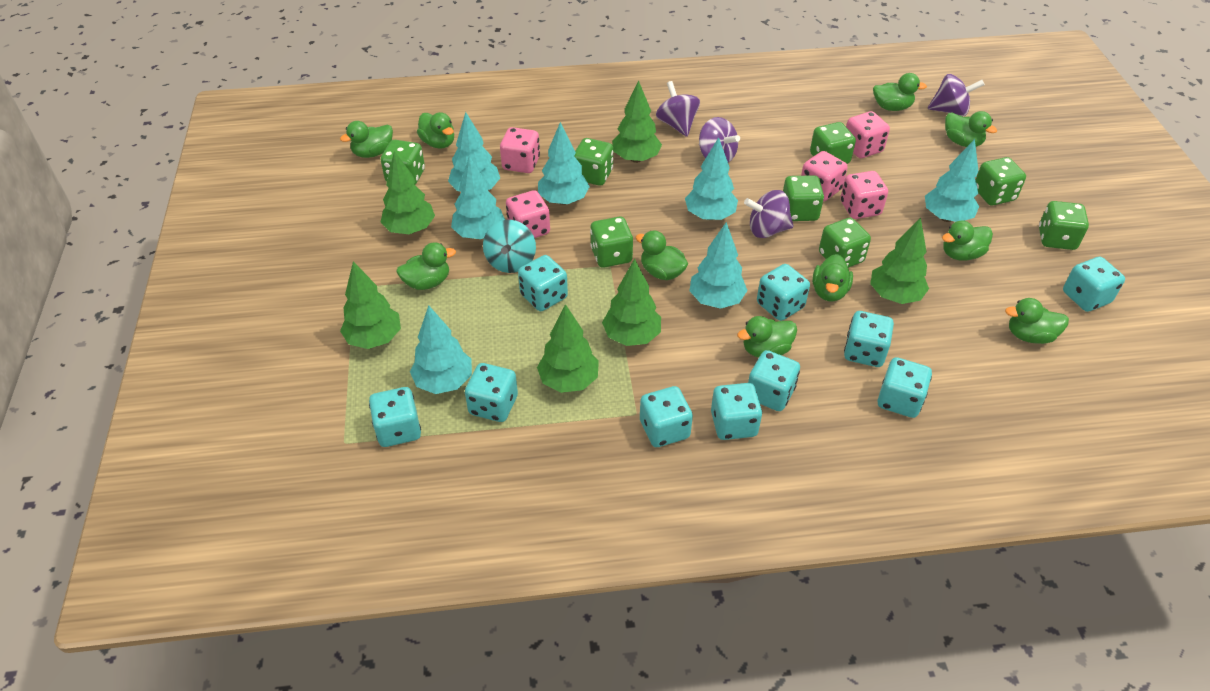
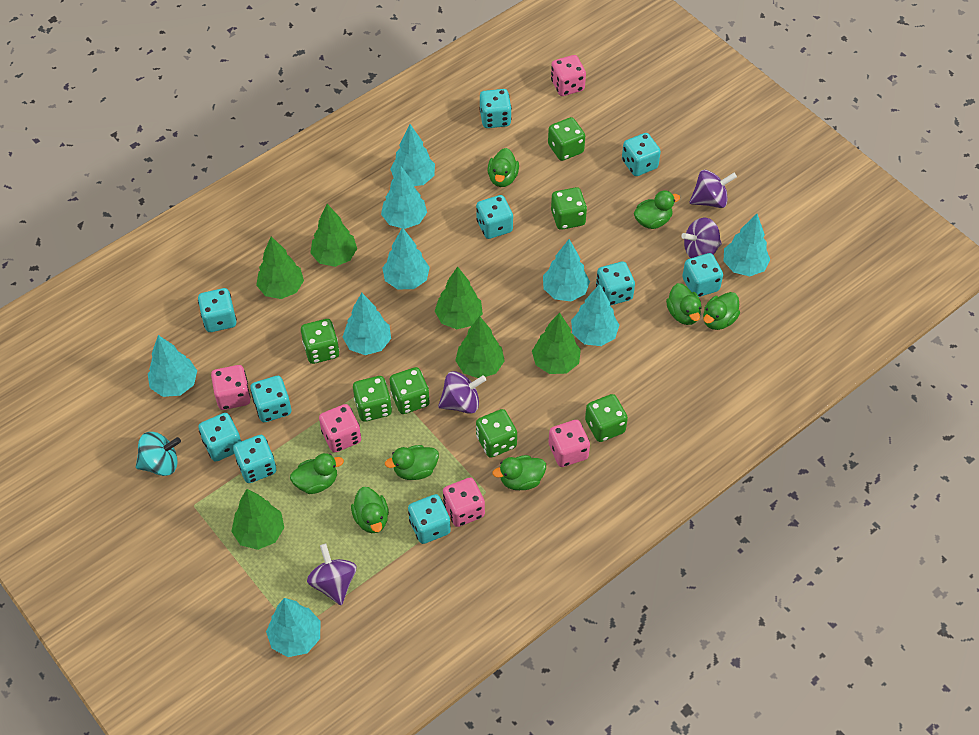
green dice: [381,140,425,185] [574,138,613,186] [590,217,633,268] [783,175,824,221] [810,122,856,164] [819,218,871,268] [976,157,1026,206] [1039,201,1089,250] = 8 -> [301,319,339,364] [353,376,392,422] [390,367,430,414] [476,409,517,458] [548,117,585,161] [551,187,587,230] [585,394,628,442] = 7
green duck: [340,121,393,158] [396,242,456,290] [417,112,454,149] [635,231,688,280] [737,316,797,358] [812,254,853,302] [873,73,927,111] [942,220,993,261] [945,111,997,147] [1005,298,1069,344] = 10 -> [290,453,344,494] [351,487,389,533] [385,445,439,480] [488,148,519,187] [493,455,546,490] [634,190,680,229] [666,283,702,325] [703,292,740,330] = 8
turquoise tree: [410,305,472,394] [448,112,500,192] [451,156,505,239] [538,122,590,205] [685,137,738,220] [689,222,748,309] [925,139,979,222] = 7 -> [148,335,197,397] [266,598,321,657] [343,293,391,355] [381,165,427,229] [383,227,430,289] [390,124,435,186] [543,239,590,301] [571,284,619,346] [724,214,770,276] = 9

